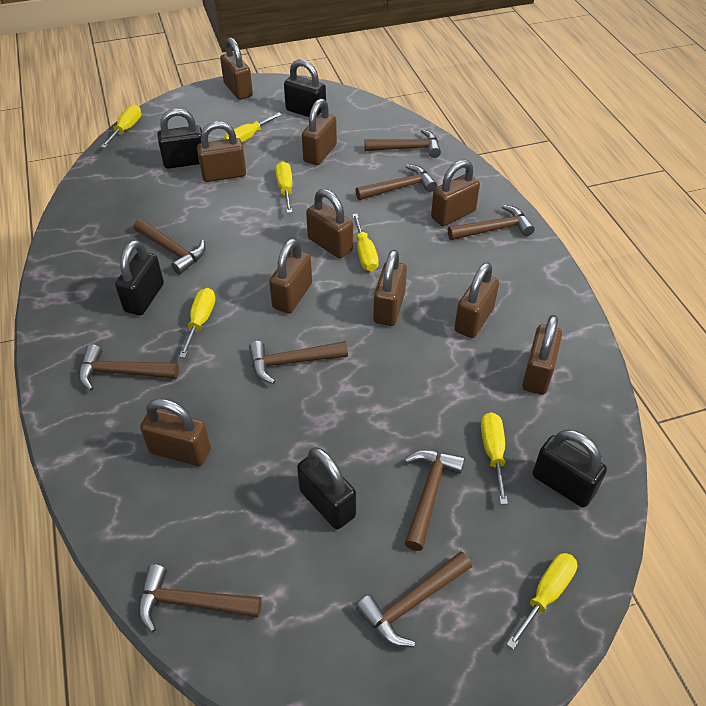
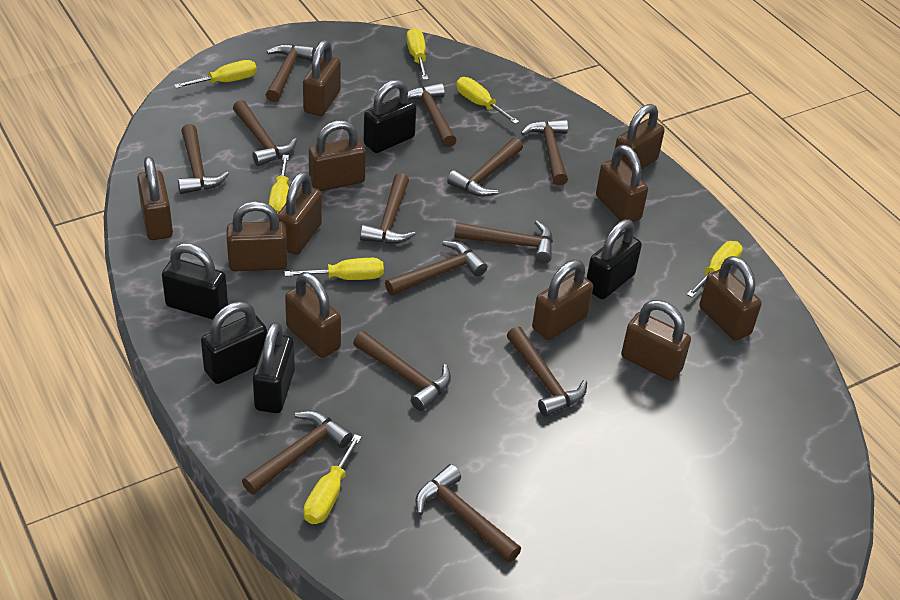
brown hammer: [79,344,179,391] [134,219,206,275] [138,564,262,633] [249,341,348,384] [355,164,437,200] [356,551,472,647] [364,129,441,158] [404,450,465,551] [448,205,535,240] = 9 -> [178,124,229,194] [233,100,297,166] [242,411,353,495] [266,44,315,102] [353,331,451,411] [360,173,416,244] [385,241,488,296] [408,83,457,147] [415,464,521,563] [447,138,523,197] [454,220,553,263] [507,326,587,417] [521,119,568,185] = 13
brown padlock: [140,398,211,466] [197,121,246,182] [220,37,253,100] [269,238,312,313] [302,98,337,165] [306,189,353,258] [373,250,407,326] [431,160,480,226] [454,262,499,338] [522,315,562,395] = 10 -> [137,156,173,240] [227,201,287,271] [278,172,322,255] [285,272,341,358] [303,40,341,116] [309,121,366,191] [532,260,593,340] [596,145,648,222] [615,104,665,170] [621,300,691,381] [699,256,762,341] = 11

